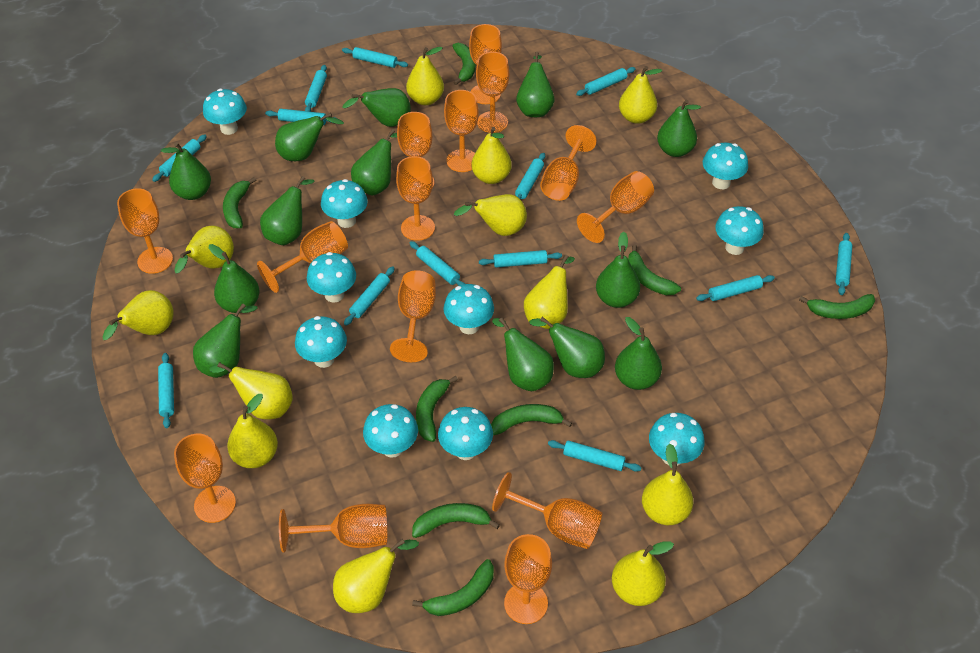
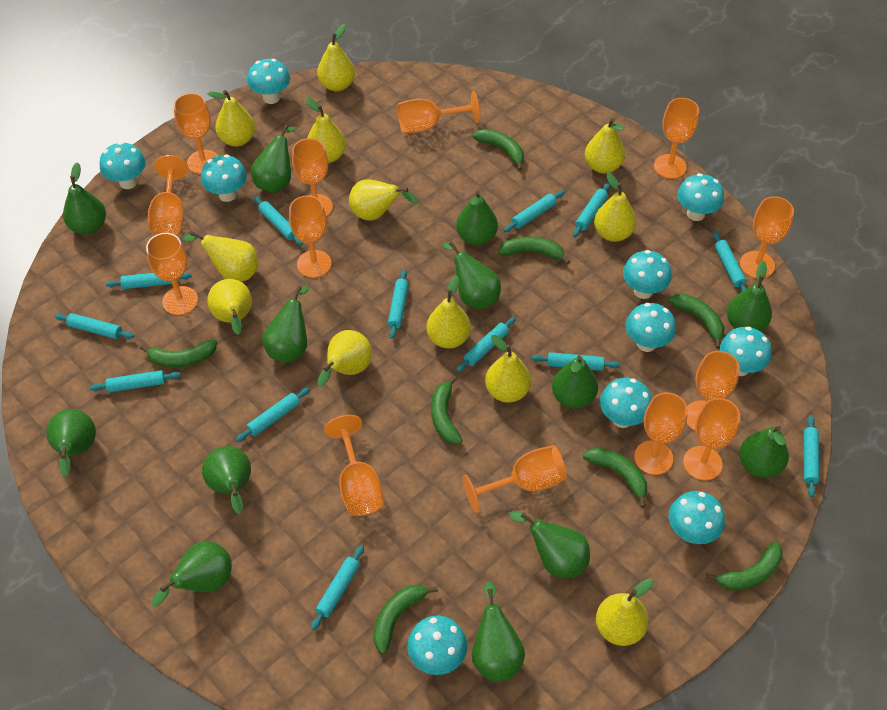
orange goblet: [117,188,173,274] [174,434,236,523] [257,221,348,293] [279,504,387,553] [390,270,436,362] [396,156,435,241] [397,112,434,188] [444,90,479,172] [469,24,502,104] [476,52,509,133] [492,472,602,549] [504,534,552,624] [540,125,597,201] [577,171,654,243] = 14 -> [146,233,198,315] [148,155,188,235] [174,93,218,174] [289,195,332,278] [292,138,333,217] [324,415,384,516] [398,91,480,133] [463,445,567,513] [634,392,688,475] [654,98,699,179] [683,398,740,481] [687,351,740,431] [740,196,794,278] = 13

